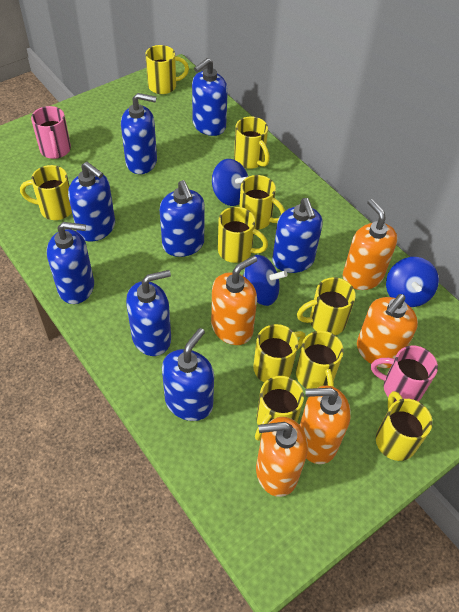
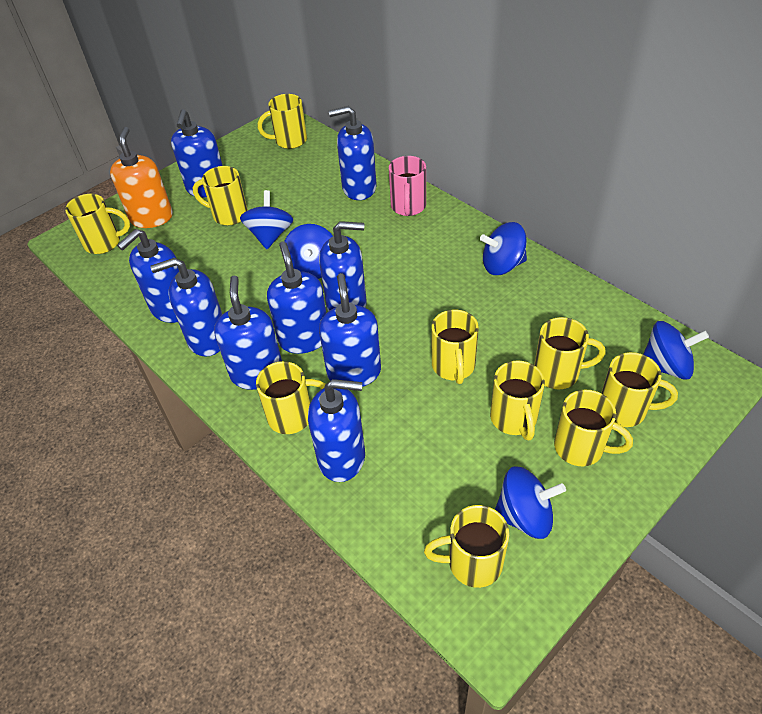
blue soap dispenser: [47,222,94,304] [68,162,115,241] [121,93,157,174] [126,270,171,356] [160,180,205,257] [162,328,214,421] [192,58,228,136] [272,198,323,273] = 8 -> [117,229,179,323] [150,258,222,357] [171,109,223,198] [214,275,282,390] [267,241,326,354] [308,379,365,482] [319,221,367,311] [319,273,381,387] [329,106,376,200] = 9
blue spinning top: [212,159,248,206] [243,255,287,306] [386,257,439,307] = 3 -> [240,190,293,249] [284,224,333,279] [480,222,527,275] [495,466,566,539] [643,321,709,380] = 5
orange soap dispenser: [211,256,257,345] [256,417,308,497] [300,385,351,464] [343,199,398,290] [357,294,418,368] = 5 -> [110,127,173,228] = 1
pink mug: [31,106,71,159] [371,345,438,402] = 2 -> [389,156,426,216] = 1

